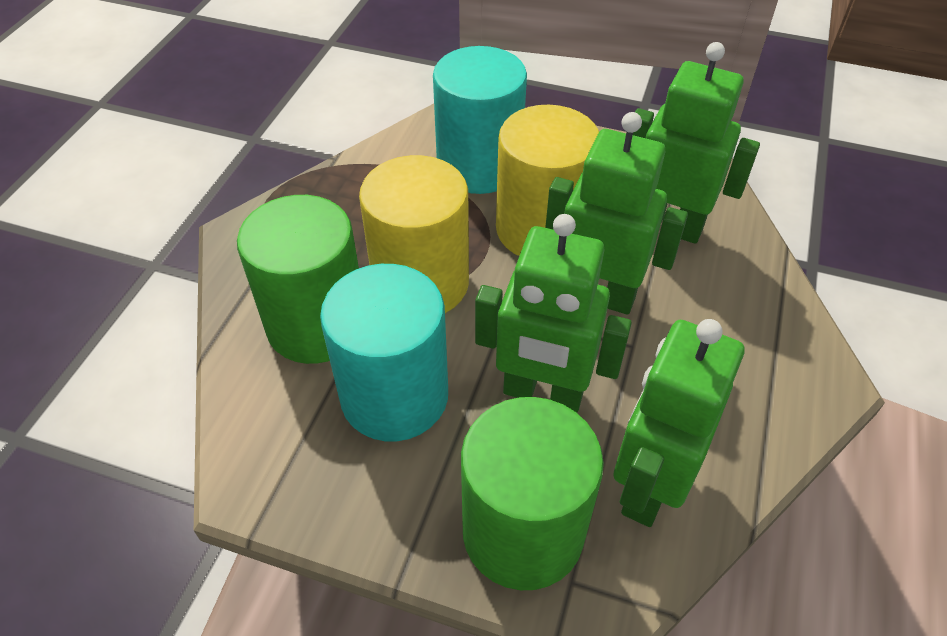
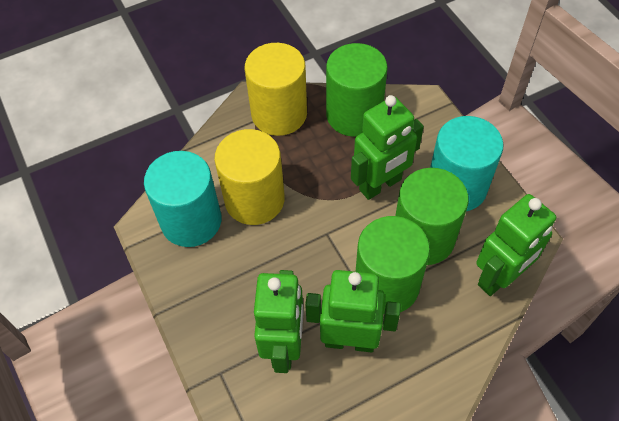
green cylinder: [237,195,359,364] [461,397,604,590] = 2 -> [326,43,388,137] [355,216,430,314] [395,168,469,265] = 3

